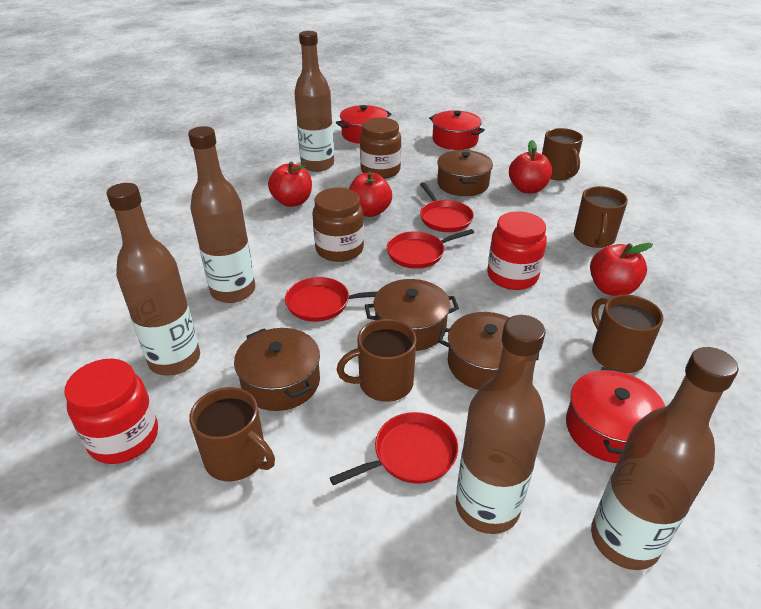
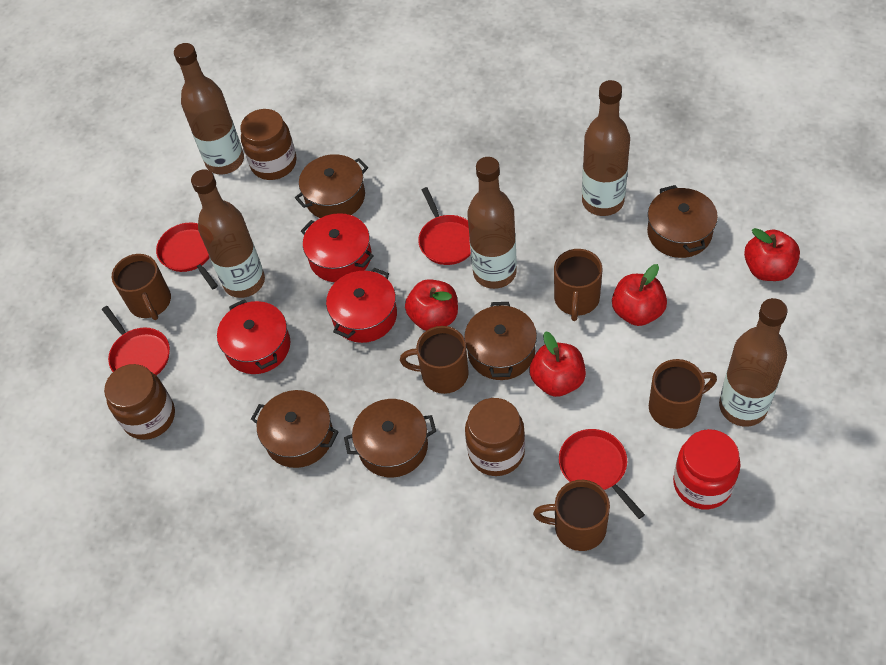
brown jar: [312,188,364,262] [360,118,401,179] = 2 -> [104,364,175,440] [240,109,297,180] [465,398,525,476] = 3
brown pot: [234,328,320,411] [365,279,459,351] [437,150,493,196] [438,312,539,390] = 4 -> [251,390,339,468] [295,154,368,218] [344,399,436,478] [464,302,537,380] [647,185,718,258] = 5
red jar: [64,359,158,464] [487,211,547,290] = 2 -> [673,429,741,510] = 1

